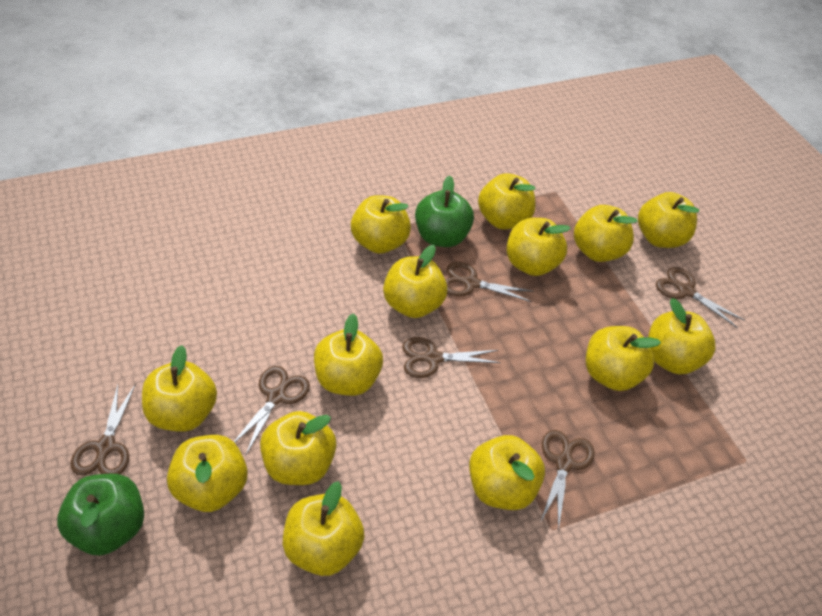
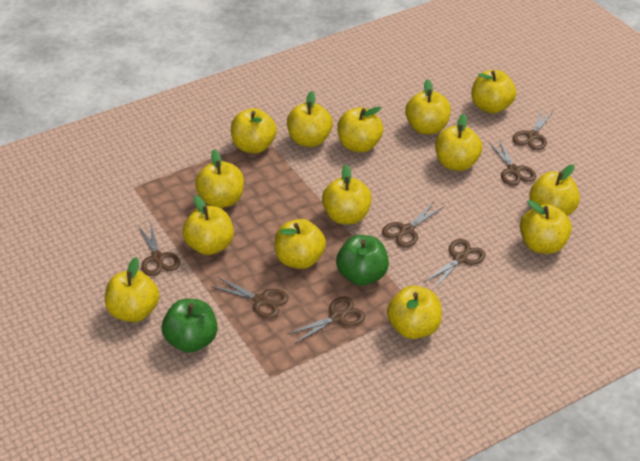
brown scissors: [71,384,136,475] [234,366,310,455] [402,337,501,378] [445,262,534,302] [540,430,595,530] [656,267,745,328] = 6 -> [138,225,180,276] [211,277,288,319] [288,296,365,344] [382,202,444,247] [423,239,486,289] [489,139,536,186] [513,109,554,150] = 7

